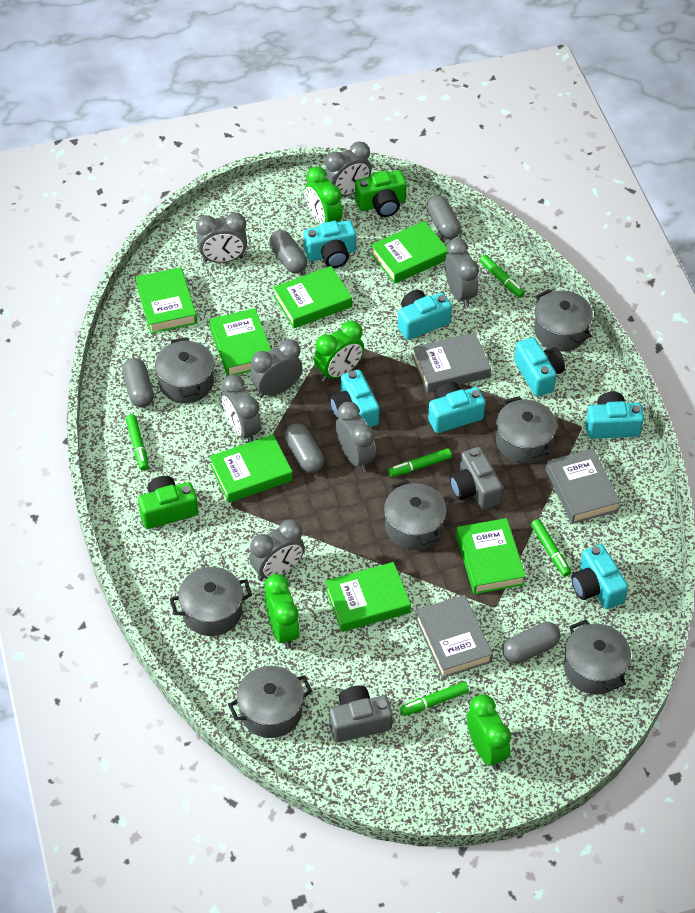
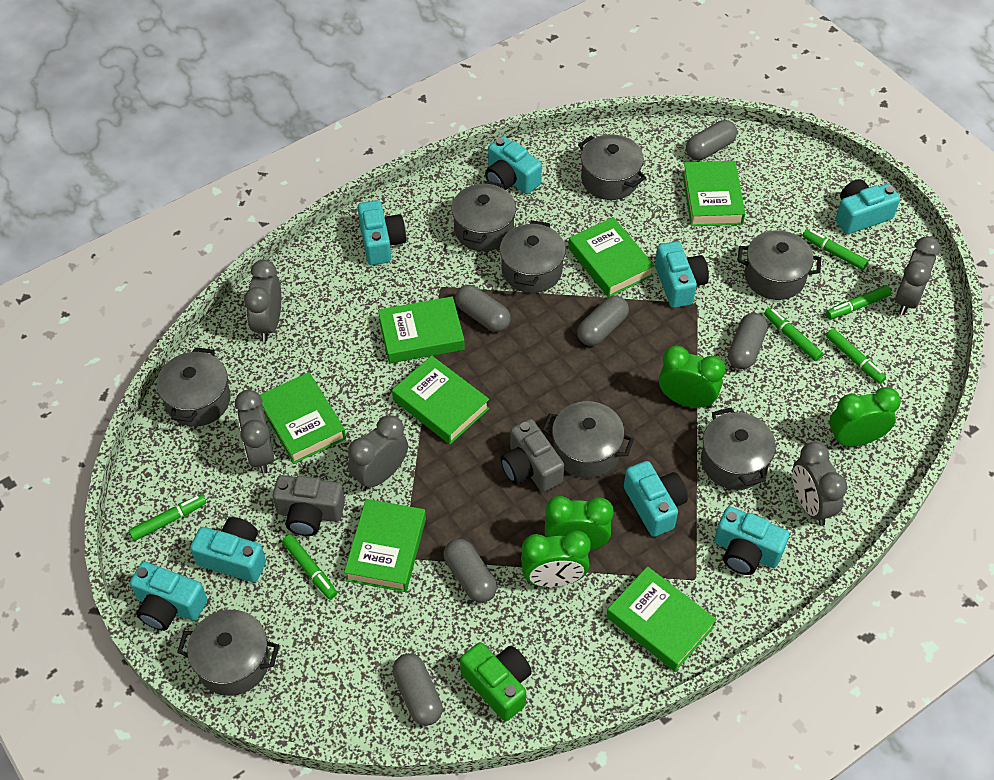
green camera: [138,476,198,529] [355,170,407,217] = 2 -> [460,642,532,721] = 1
green marker: [126,414,149,471] [388,448,452,477] [400,682,469,716] [479,254,525,298] [531,519,571,577] = 5 -> [129,494,206,541] [282,534,337,599] [764,308,823,361] [802,229,868,270] [826,285,891,320] [826,328,886,384] = 6
grey book: [412,333,491,393] [415,595,493,678] [546,448,621,524] = 3 -> none = 0
grey capsule: [122,358,154,407] [269,230,307,273] [285,423,324,473] [426,195,461,239] [502,622,560,664] = 5 -> [393,653,443,726] [443,539,497,603] [455,285,511,332] [577,295,629,346] [686,120,737,160] [728,313,768,369] = 6
grey clock: [196,213,247,263] [222,374,261,442] [249,519,305,581] [250,339,302,398] [325,142,371,196] [336,402,376,472] [445,238,479,307] = 7 -> [235,390,274,474] [244,260,281,342] [348,415,408,491] [792,442,847,526] [895,236,940,315] = 5
grey pot: [155,337,214,403] [170,567,252,636] [228,666,312,738] [384,480,447,550] [496,396,557,464] [534,289,593,351] [564,619,631,695] = 7 -> [157,347,231,427] [177,610,279,696] [452,181,516,251] [500,220,566,293] [542,401,634,478] [578,134,646,200] [701,408,776,490] [737,230,821,300] = 8
turquoise camera: [304,220,356,268] [330,370,380,427] [398,290,452,340] [428,382,486,433] [514,337,565,397] [571,544,628,609] [585,392,644,439] = 7 -> [130,562,207,631] [190,517,266,582] [358,200,406,265] [485,136,542,194] [624,461,688,537] [655,241,709,308] [714,506,789,575] [836,179,900,234] = 8

